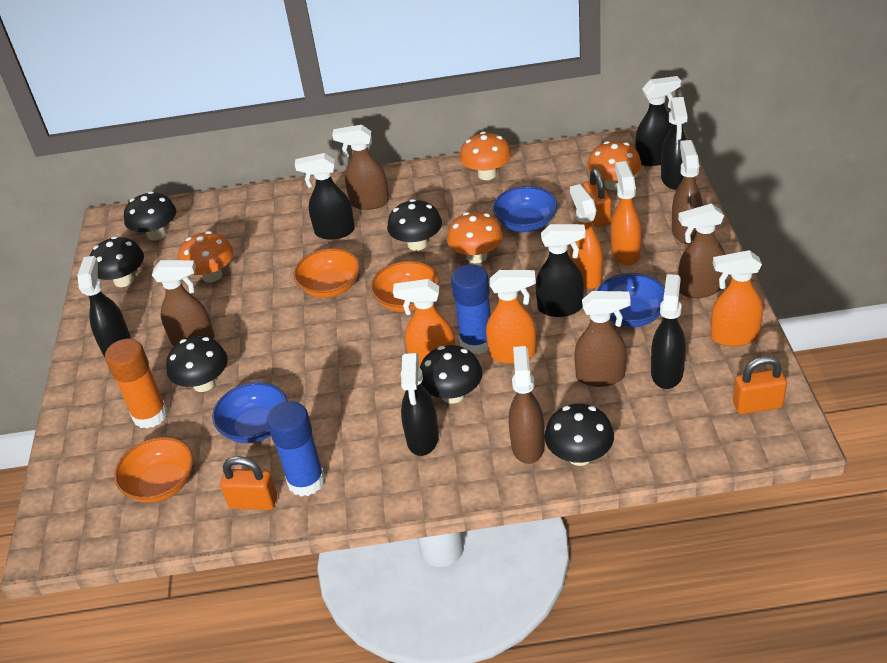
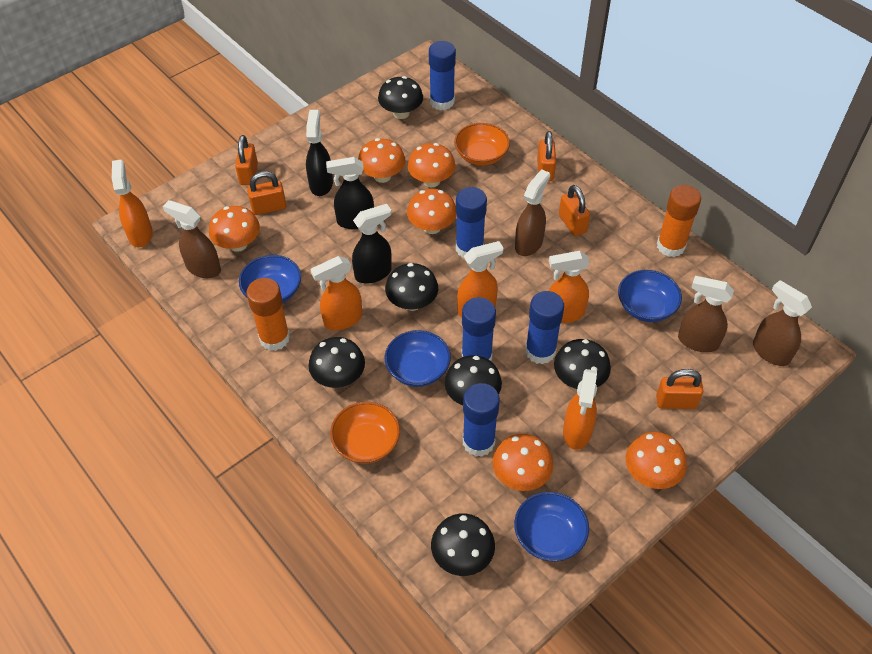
black spray bottle: [77,256,131,357] [295,153,355,240] [401,353,439,456] [535,224,586,317] [635,76,681,166] [651,274,686,389] [661,97,687,190] = 7 -> [306,110,333,196] [326,157,374,229] [352,204,392,284] = 3
blue bowl: [212,382,288,443] [493,186,558,232] [597,273,665,327] = 3 -> [239,255,301,303] [385,330,451,387] [514,492,589,562] [618,270,682,322] = 4
blue glue stick: [267,401,325,496] [451,264,491,354] = 2 -> [429,41,456,110] [456,187,487,258] [461,297,496,361] [463,383,500,457] [525,291,564,364] = 5
brown spray bottle: [152,260,214,346] [332,125,389,210] [509,346,545,464] [574,291,630,387] [672,140,703,244] [678,203,725,298] = 6 -> [163,200,221,278] [515,169,550,256] [678,276,734,352] [753,280,812,366] = 4
orange bowl: [114,437,193,503] [294,248,360,298] [371,261,439,312] = 3 -> [330,402,400,464] [454,123,510,166] = 2
orange glue stick: [105,339,168,429] = 1 -> [246,278,290,351] [657,185,701,257] = 2
orange mushroom: [178,231,233,283] [447,212,503,263] [460,132,511,180] [588,141,641,190] = 4 -> [209,206,260,252] [358,138,406,183] [407,143,456,187] [407,189,457,234] [492,434,553,491] [626,432,687,489] = 6
orange padlock: [220,456,277,510] [584,168,611,227] [733,356,787,414] = 3 -> [235,135,258,185] [247,171,286,215] [537,131,556,181] [559,185,590,236] [656,369,703,409] = 5

